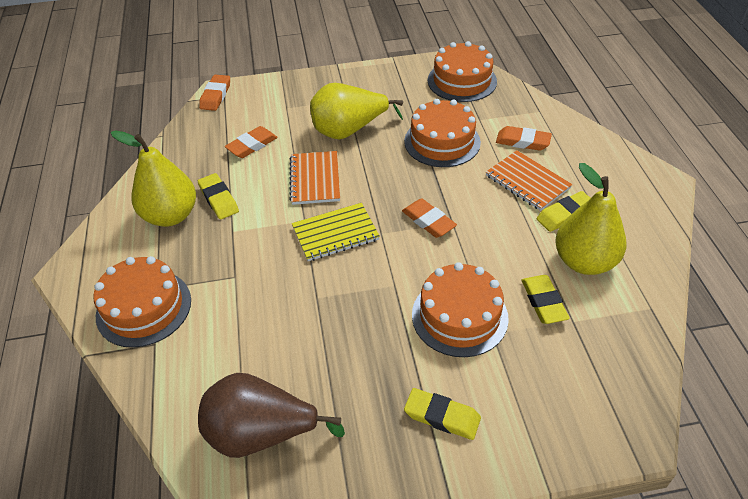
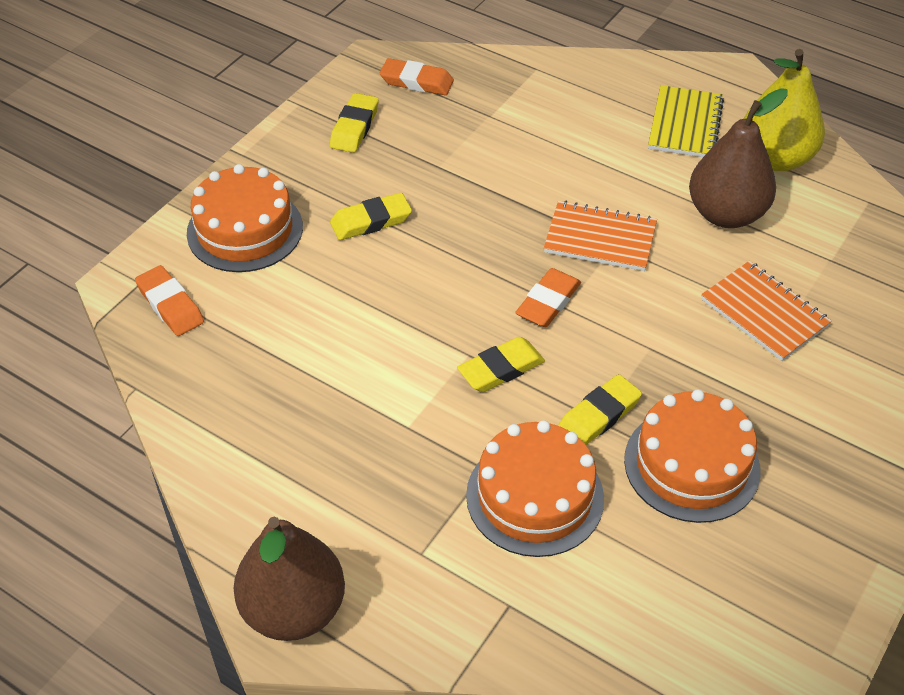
brown pear: [198,373,345,458] = 1 -> [234,517,345,641] [689,88,788,228] = 2
orange cake: [93,256,191,348] [404,99,481,167] [412,262,509,357] [428,41,497,102] = 4 -> [187,164,303,272] [466,420,604,557] [624,389,761,523] = 3
orange eraser: [199,75,230,111] [225,126,278,158] [402,199,457,238] [496,126,552,151] = 4 -> [135,265,204,336] [380,58,454,95] [515,268,581,327] = 3
yellow pear: [111,130,196,227] [310,83,403,140] [555,163,626,275] = 3 -> [744,49,825,171] = 1

